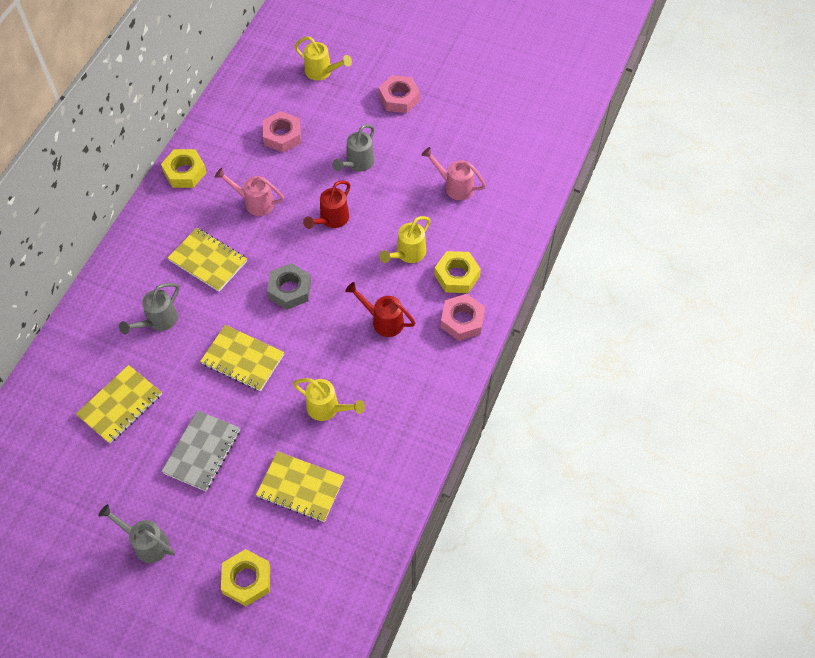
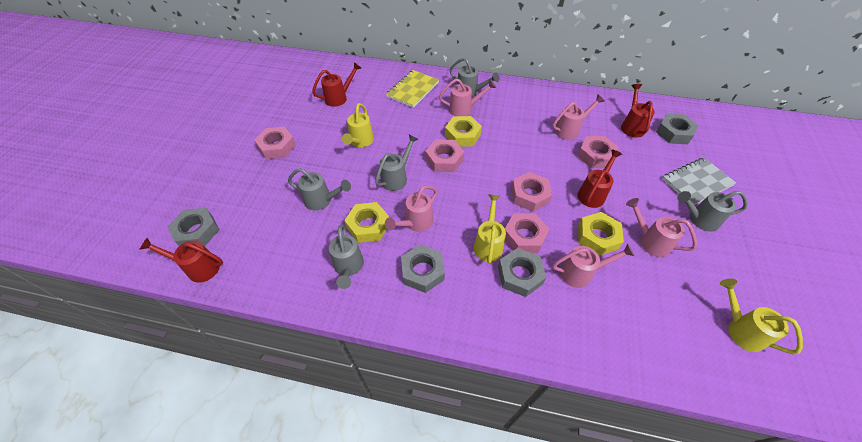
grey nut: [267,263,311,310] = 1 -> [167,208,220,246] [401,245,445,293] [498,248,546,297] [656,114,699,144] = 4
grey watering can: [98,504,175,563] [119,283,179,334] [333,124,375,171] = 3 -> [288,168,351,211] [329,224,364,289] [375,134,418,191] [450,58,499,97] [677,191,748,232] = 5
pink nut: [263,111,301,153] [379,75,420,113] [441,294,485,341] = 3 -> [254,127,296,159] [425,139,464,172] [505,213,549,253] [511,172,552,212] [577,136,619,168] = 5
pink watering can: [215,168,284,216] [421,147,486,200] = 2 -> [385,185,437,232] [439,79,496,116] [552,94,605,140] [552,244,635,288] [626,198,697,257] = 5
red watering can: [303,181,350,229] [345,282,415,337] = 2 -> [139,238,223,283] [312,62,361,107] [577,149,622,208] [621,84,655,137] = 4
yellow notebook: [76,365,162,444] [168,228,247,292] [200,325,284,391] [256,451,345,522] = 4 -> [386,70,439,108] = 1

